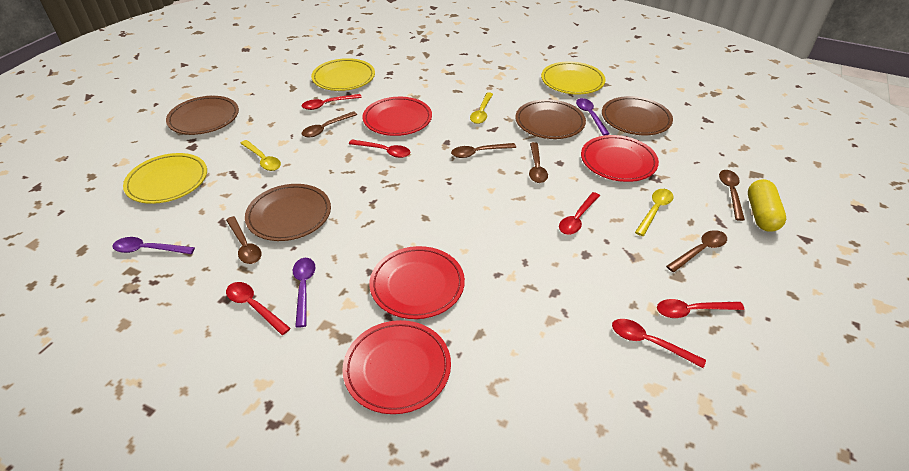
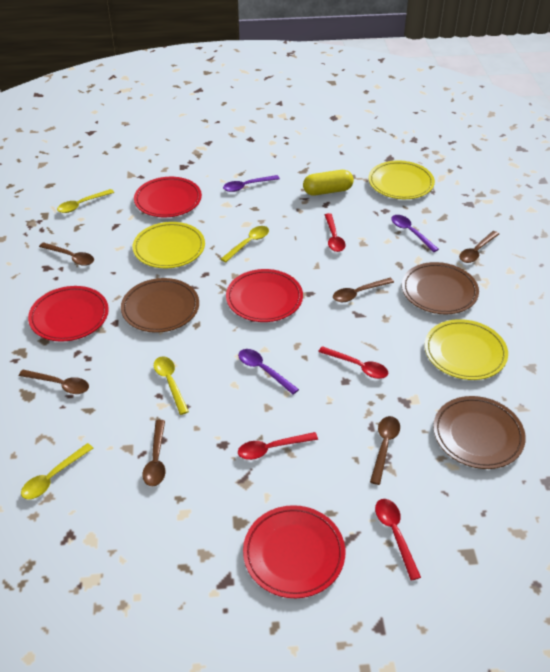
brown plate: [166,96,239,135] [245,184,331,241] [515,99,586,139] [602,96,673,135] = 4 -> [121,278,199,333] [402,262,479,314] [433,396,526,469] = 3
red spoon: [226,282,291,335] [302,94,362,110] [349,140,411,158] [559,192,600,235] [612,319,706,368] [657,299,744,318] = 6 -> [238,432,318,460] [318,346,388,379] [325,213,346,252] [375,499,421,581] = 4
yellow spoon: [240,140,281,171] [470,92,493,124] [635,189,673,236] = 3 -> [21,443,94,500] [57,189,114,213] [154,356,189,415] [221,226,269,262] = 4

